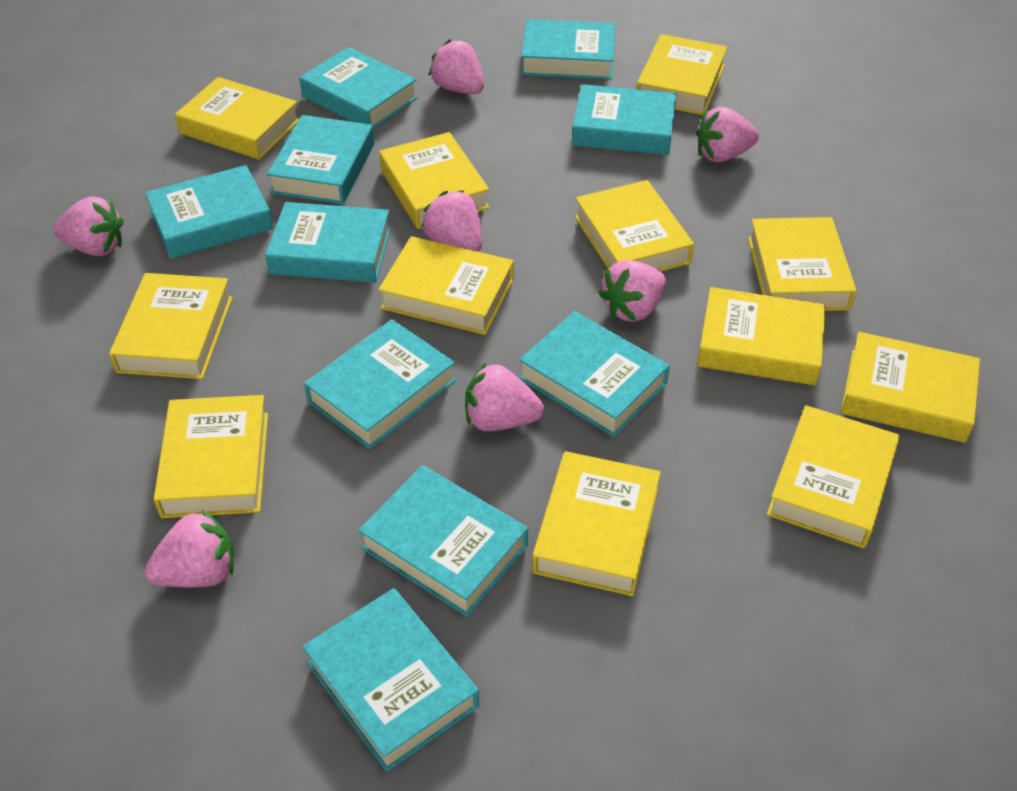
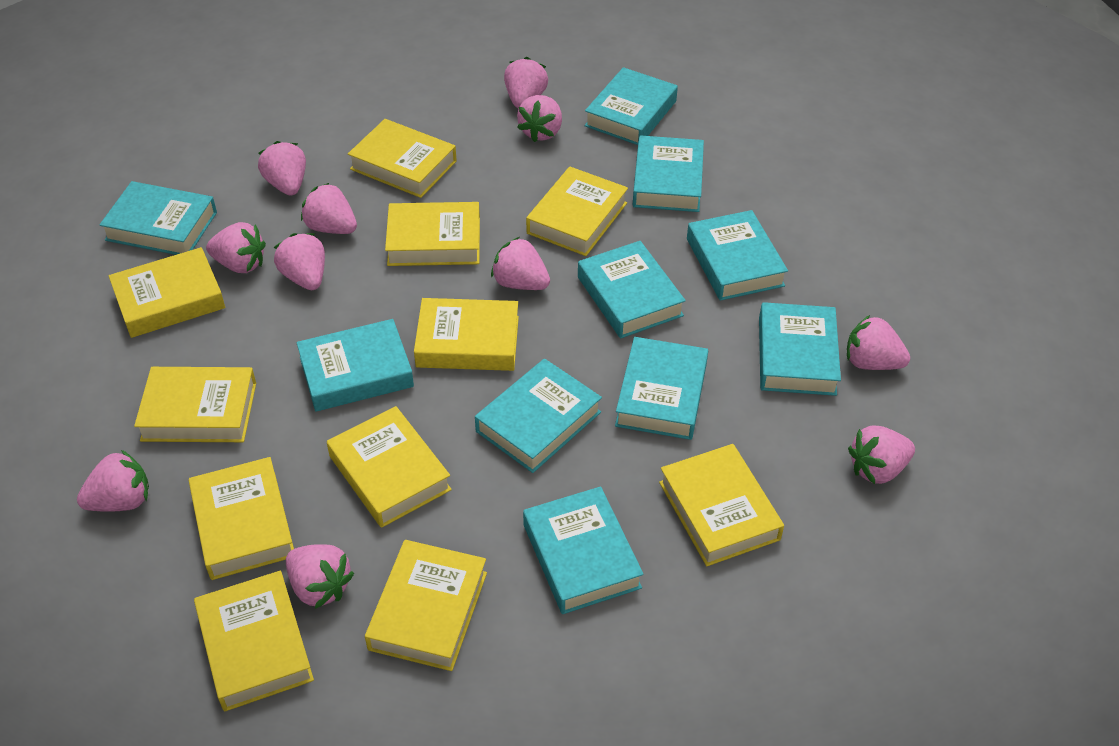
pink strawberry: [53,196,123,256] [145,509,234,587] [421,190,482,252] [429,39,484,94] [465,363,544,431] [599,260,666,322] [696,107,759,162] = 7 -> [77,450,149,512] [206,222,266,273] [258,141,306,196] [274,233,325,290] [286,544,354,609] [301,183,357,234] [491,237,550,290] [504,57,548,109] [517,95,562,142] [847,315,910,370] [848,426,915,484] = 11
yellow book: [109,273,233,379] [154,395,268,518] [175,77,299,159] [378,236,514,335] [379,132,490,229] [532,451,661,596] [575,180,694,271] [637,34,728,115] [697,287,826,385] [748,217,856,311] [767,405,900,548] [841,332,980,443] = 12 -> [109,247,225,338] [134,367,256,442] [189,457,294,580] [194,570,314,711] [327,406,452,528] [348,119,456,198] [365,540,487,671] [385,202,480,266] [414,298,519,371] [526,167,628,256] [659,444,784,566] = 11

